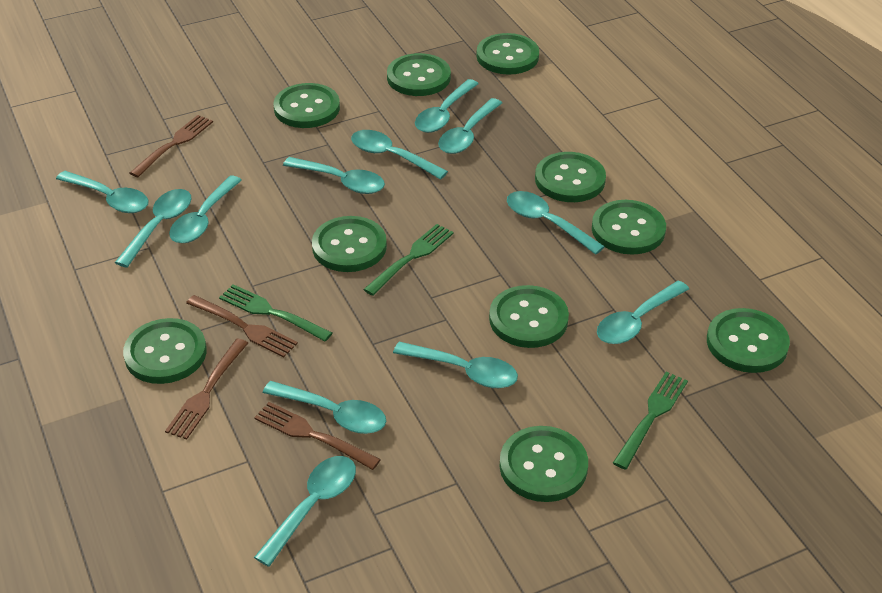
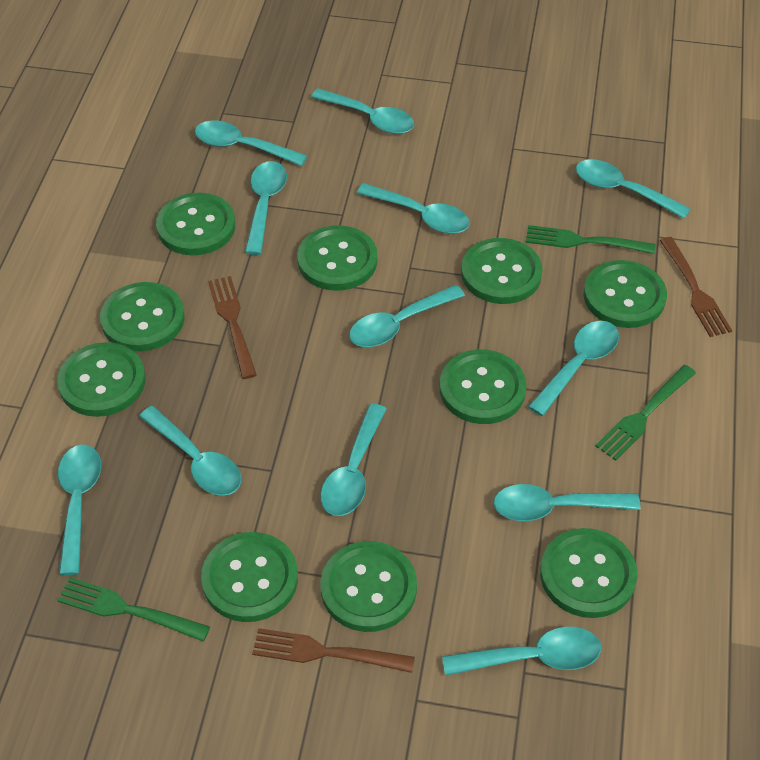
brown fork: [130,115,213,177] [165,339,248,440] [186,295,298,358] [254,402,381,470] = 4 -> [208,276,257,379] [252,628,415,673] [659,237,732,337] = 3

